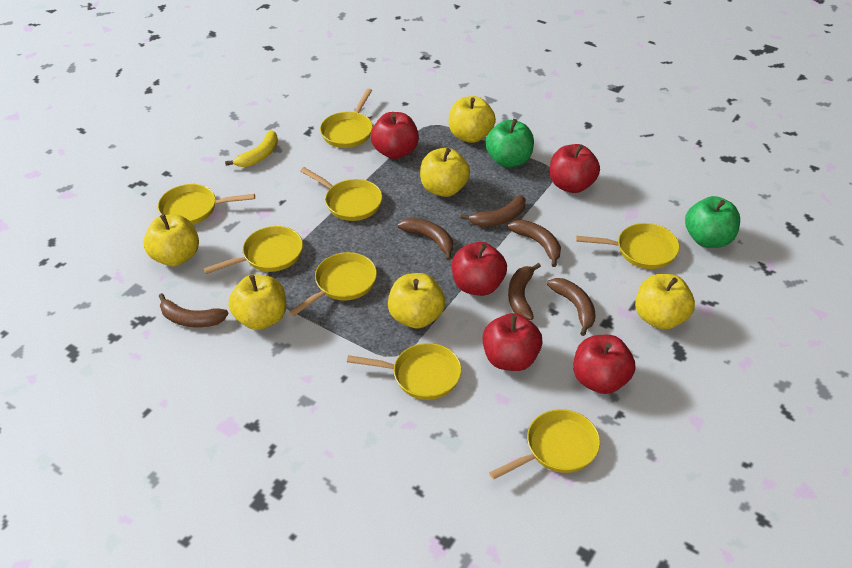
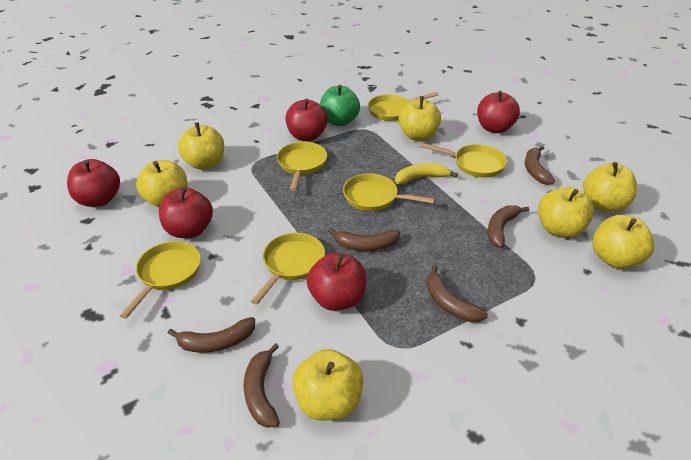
green apple: [485,119,534,168] [685,196,740,248] = 2 -> [320,85,360,126] = 1
yellow apple: [143,214,199,266] [228,274,286,330] [388,273,445,328] [420,148,470,197] [449,96,496,143] [635,274,695,330] = 6 -> [136,160,188,207] [178,122,224,170] [292,349,363,421] [399,96,441,141] [538,187,594,238] [583,162,637,211] [592,215,654,269] = 7
yellow pan: [158,184,255,225] [204,226,303,274] [289,252,377,316] [300,167,382,221] [320,88,373,148] [347,343,462,400] [489,409,600,480] [576,223,680,269] = 8 -> [120,241,201,319] [251,233,325,305] [277,142,327,191] [343,173,435,211] [368,92,439,121] [421,143,507,177] = 6

